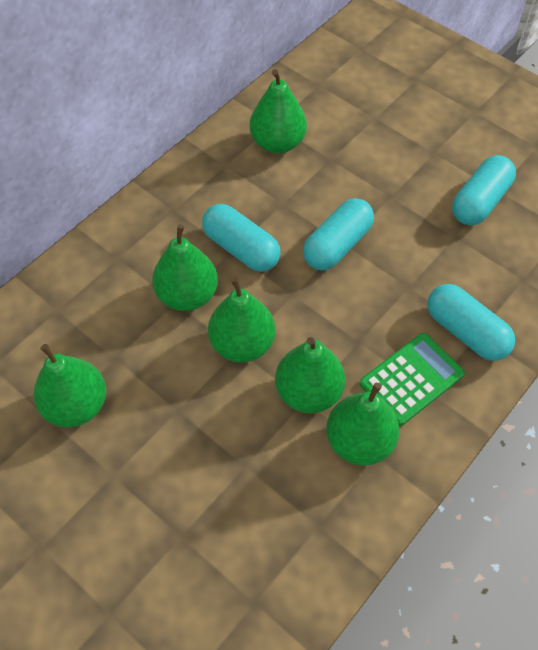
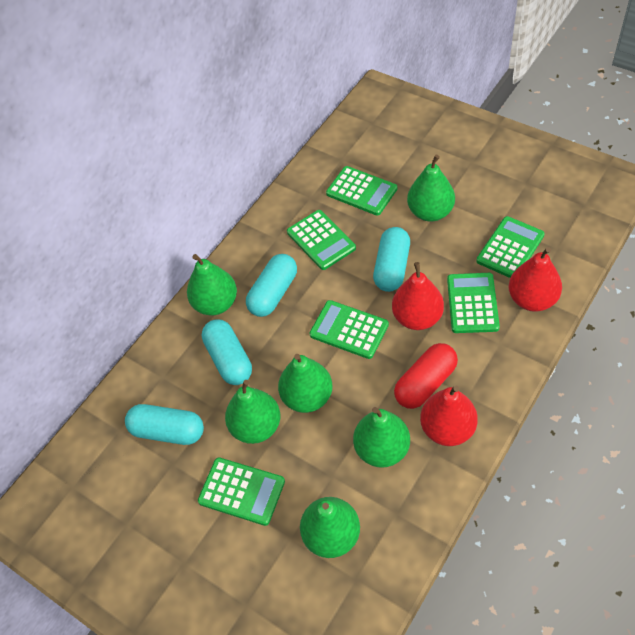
green calculator: [360,333,465,426] = 1 -> [198,458,285,526] [287,210,356,270] [310,300,389,359] [326,166,397,216] [447,273,500,333] [476,216,545,278] = 6
red capsule: none = 0 -> [394,343,458,409] = 1
red pear: none = 0 -> [392,262,444,330] [420,386,478,446] [509,247,562,312] = 3

